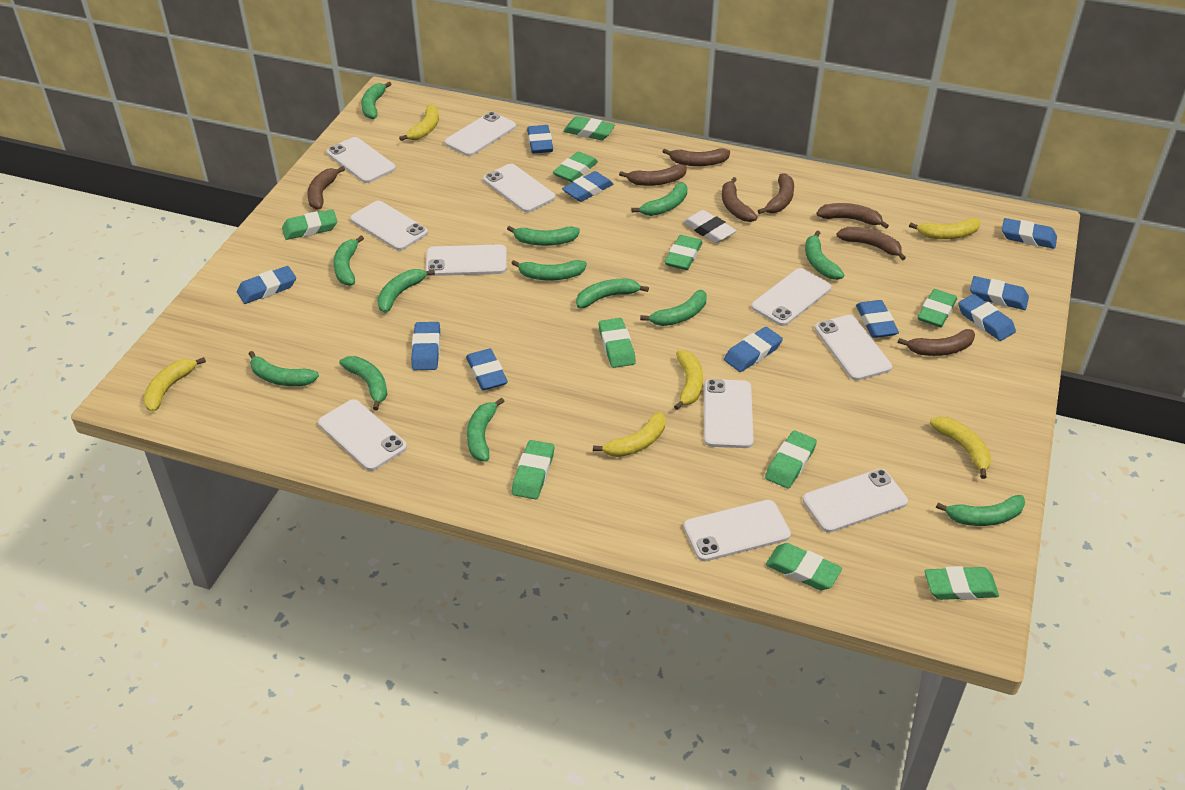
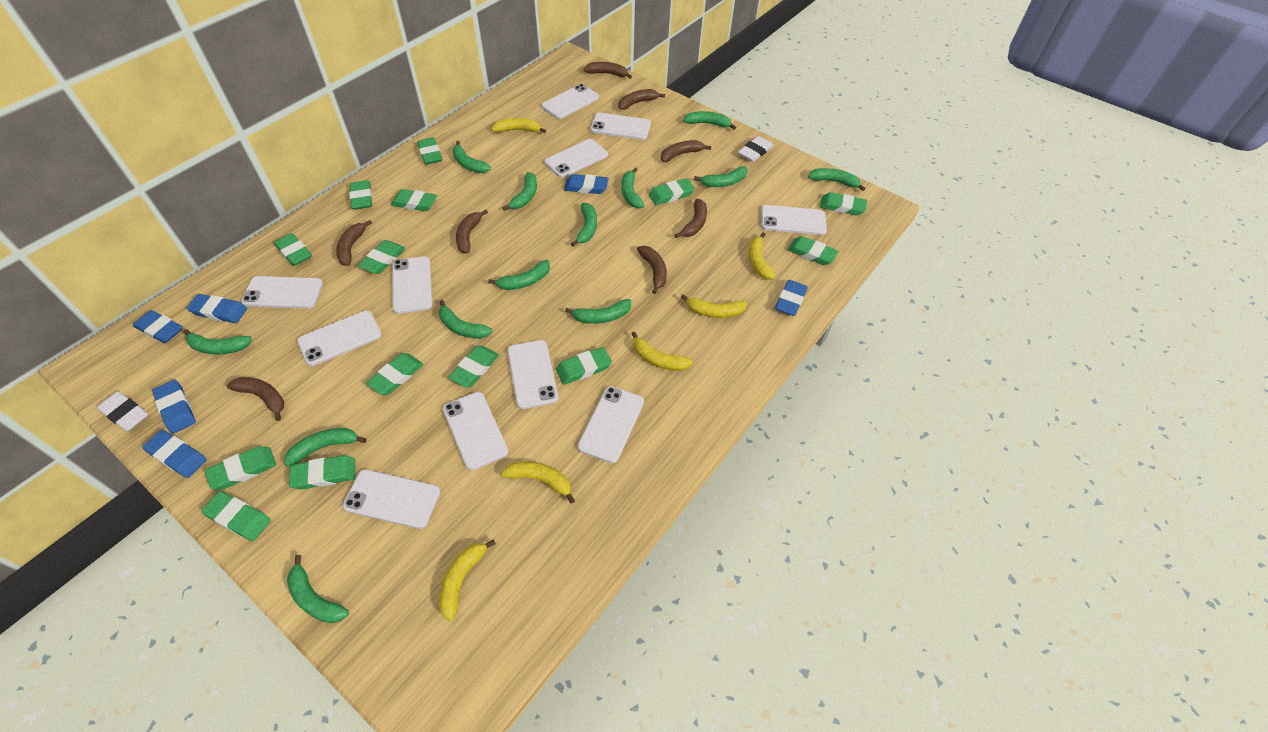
blue eraser: [237,266,296,304] [411,322,440,370] [466,349,508,390] [527,125,553,153] [562,171,613,202] [724,327,783,372] [856,300,899,338] [958,294,1016,341] [970,276,1029,310] [1002,218,1057,249] = 10 -> [133,310,183,343] [142,430,207,478] [152,380,196,434] [187,294,247,323] [564,174,609,194] [775,280,808,316] = 6
green eraser: [282,209,337,240] [512,440,554,499] [553,152,598,183] [563,116,615,140] [599,318,636,368] [664,235,703,270] [765,431,817,489] [766,543,842,590] [918,289,957,327] [925,566,999,600] = 10 -> [201,491,271,541] [205,446,276,490] [274,233,312,266] [289,455,355,490] [349,180,372,210] [358,240,405,274] [366,353,423,395] [391,189,437,211] [417,137,442,165] [448,345,499,387] [556,347,612,385] [649,178,695,205] [788,236,839,265] [820,192,867,215] = 14
white eraser: [683,210,736,243] = 1 -> [97,391,149,432] [738,136,773,162] = 2

